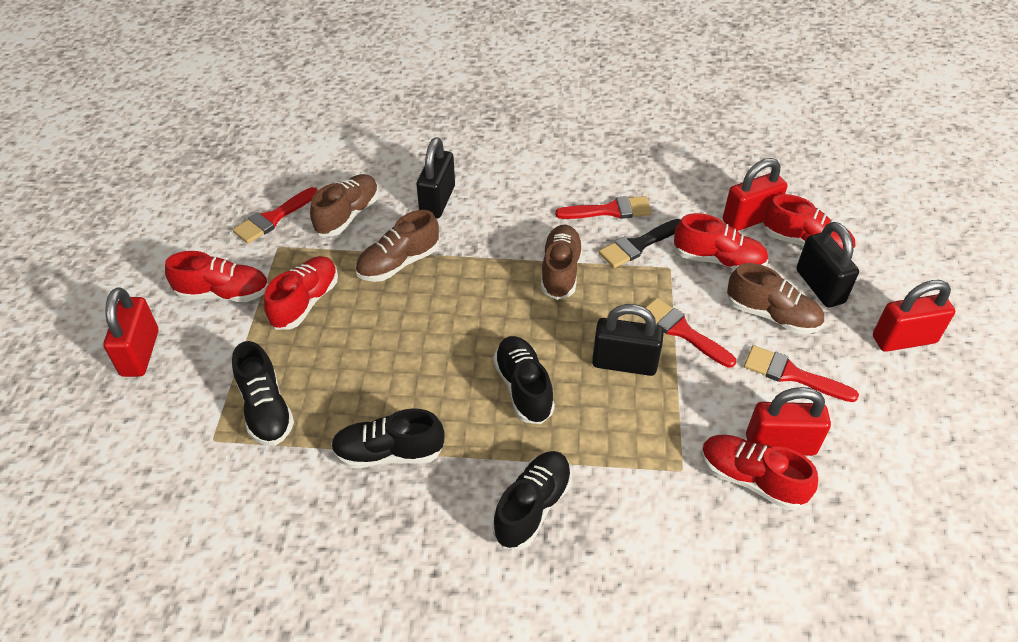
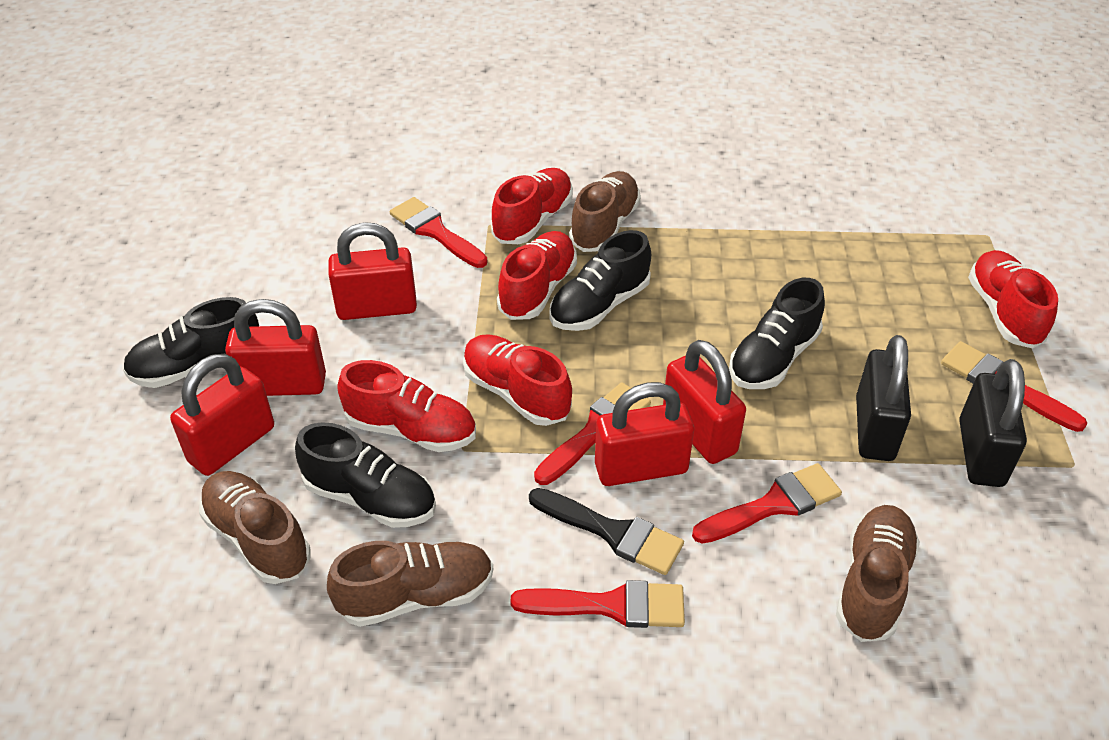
black padlock: [416,137,455,218] [592,304,664,376] [796,222,859,308] = 3 -> [856,335,911,461] [959,359,1027,487] = 2
red brush: [233,187,318,244] [555,196,652,219] [645,298,736,368] [744,345,859,402] = 4 -> [390,197,488,268] [510,580,685,628] [534,382,651,485] [692,463,842,544] [941,341,1087,432] = 5
red padlock: [103,287,158,377] [723,158,787,231] [746,387,831,456] [873,280,955,352] = 4 -> [170,354,274,476] [225,299,326,396] [328,222,417,320] [595,382,694,486] [663,340,746,464] = 5

